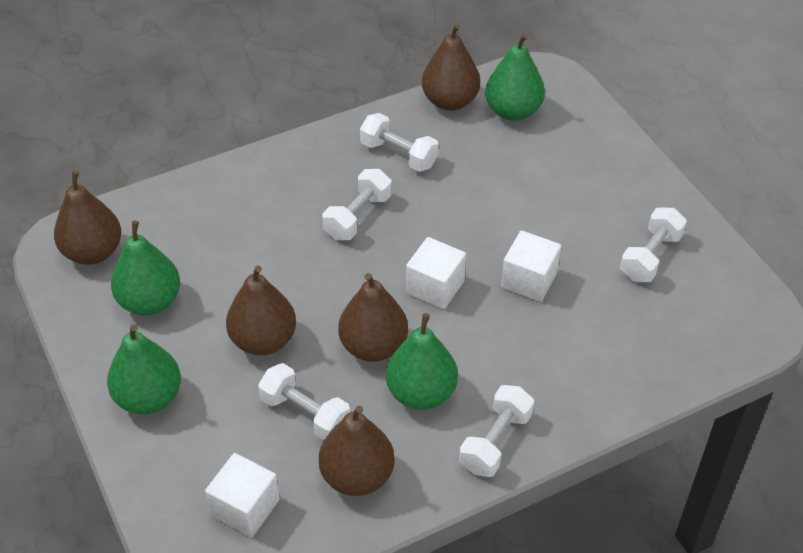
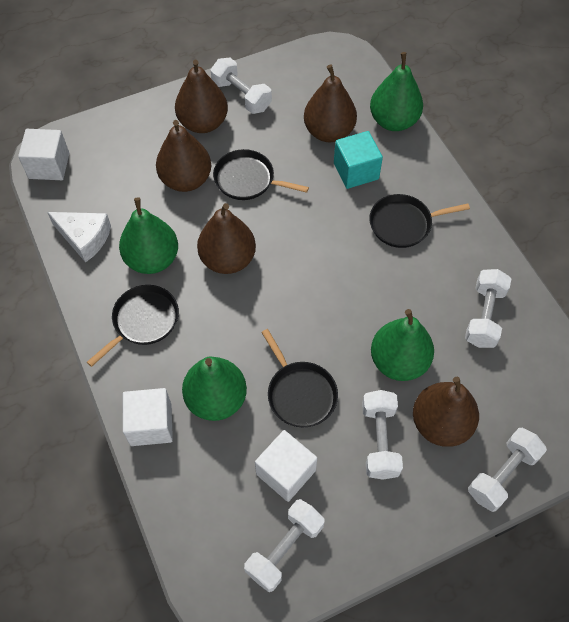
black pan: none = 0 -> [87,285,179,367] [213,149,309,200] [261,329,338,427] [369,194,470,248] = 4
turquoise cube: none = 0 -> [334,131,383,189] = 1
white cheese: none = 0 -> [47,212,111,263] = 1

